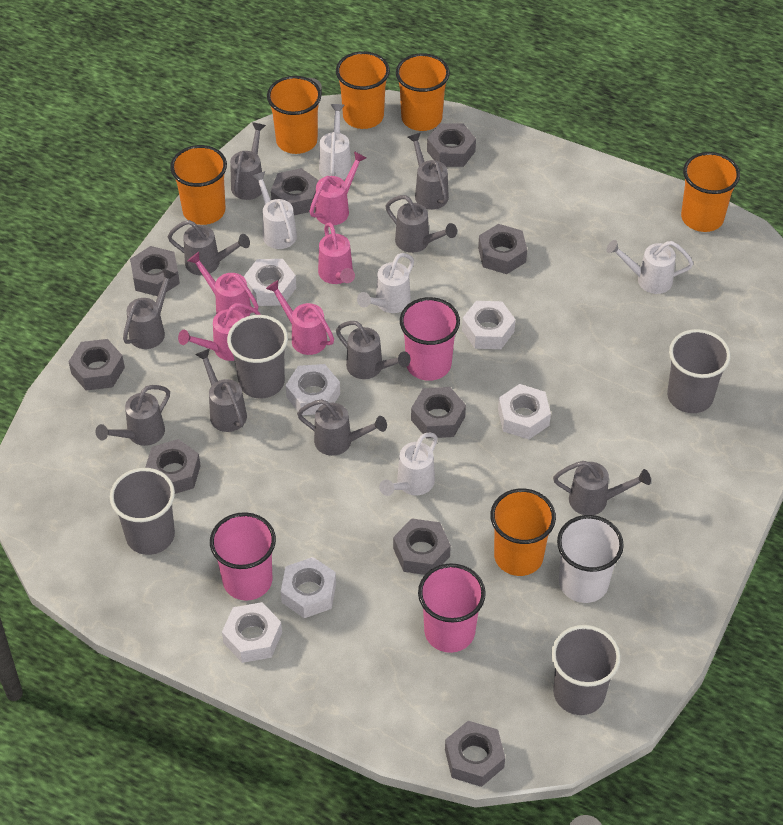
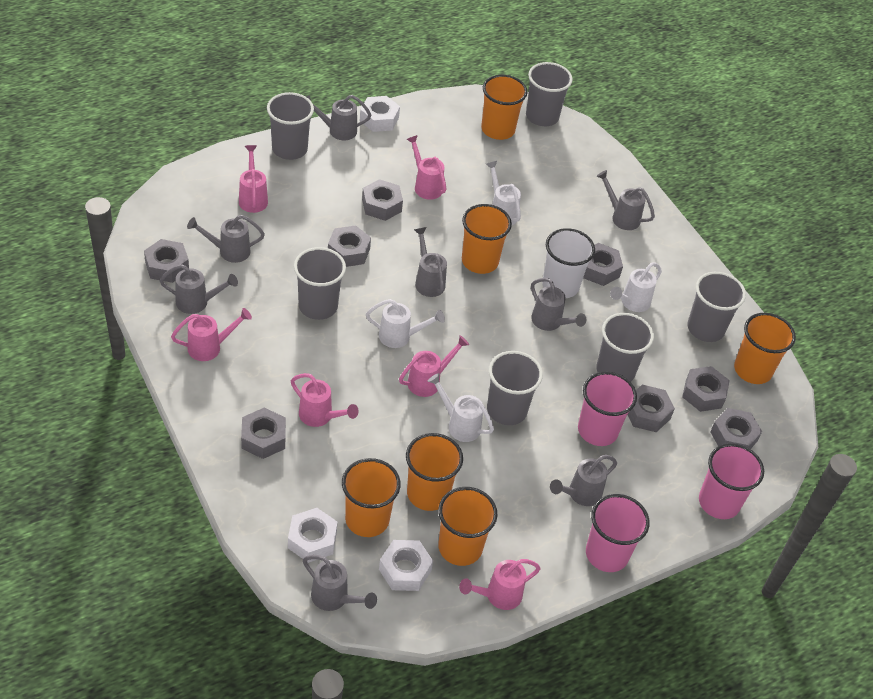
grey cup: [110,468,175,555] [227,315,288,399] [551,625,621,715] [667,329,731,413] = 4 -> [267,92,314,160] [294,247,346,320] [487,351,543,425] [526,62,573,126] [596,313,654,382] [687,272,746,342] = 6
grey nut: [68,339,125,391] [130,246,180,296] [145,439,201,494] [271,168,319,215] [393,518,451,575] [411,387,466,439] [427,123,476,167] [445,721,505,787] [478,224,527,274] = 9 -> [144,239,189,283] [241,407,286,459] [328,225,371,267] [362,179,403,221] [583,243,623,286] [627,385,675,432] [682,366,730,412] [710,408,762,449] = 8
grey watering can: [96,385,170,446] [123,269,176,349] [167,220,250,275] [195,349,247,432] [230,122,266,200] [297,399,387,456] [336,321,410,379] [385,195,457,253] [408,133,449,210] [553,461,651,515] = 10 -> [160,264,238,314] [187,215,265,263] [303,555,377,611] [307,95,371,140] [414,227,447,297] [531,278,586,331] [550,455,617,506] [597,170,655,230] = 8
pink watering can: [178,303,261,361] [188,252,258,318] [266,280,334,355] [309,151,366,225] [318,222,355,284] = 5 -> [171,308,252,361] [239,145,268,213] [291,373,359,427] [399,335,469,397] [407,135,446,200] [459,559,541,610] = 6
white nut: [222,602,282,663] [244,259,296,306] [281,557,336,618] [286,364,340,415] [462,301,516,349] [498,384,551,439] = 6 -> [288,508,337,563] [360,96,400,132] [379,540,433,591] = 3
white watering can: [252,171,297,249] [319,104,352,180] [357,253,414,313] [379,432,438,496] [606,240,693,294] = 5 -> [366,299,445,348] [428,373,494,442] [486,161,521,225] [610,262,662,312] = 4

